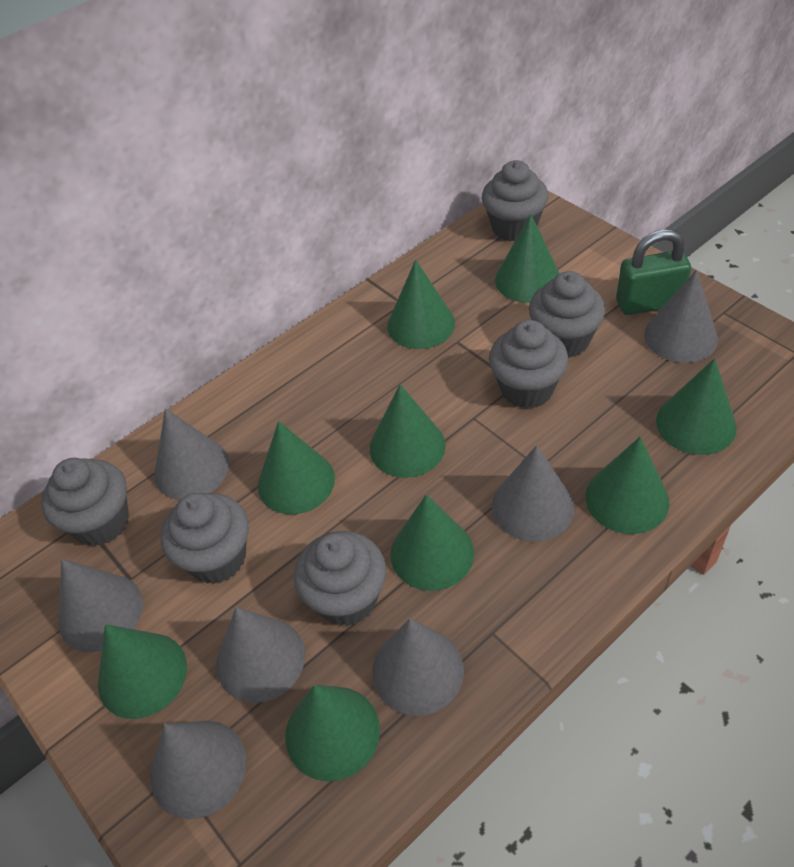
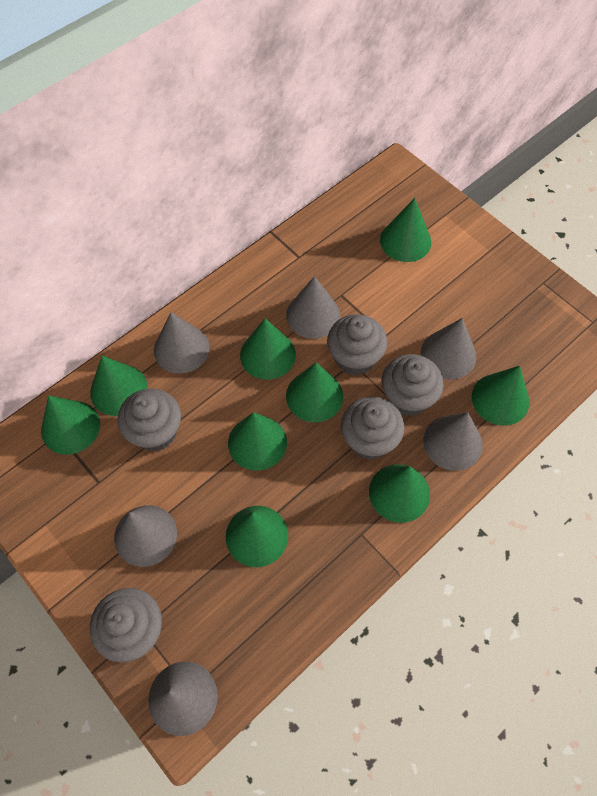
green padlock: [616,229,691,315] = 1 -> none = 0
grey cone: [59,559,143,652] [150,721,246,819] [154,408,230,500] [216,607,305,703] [372,618,464,716] [492,445,574,542] [644,270,718,363] = 7 -> [114,505,177,567] [148,661,218,736] [154,312,209,374] [286,276,340,339] [421,318,476,379] [423,412,483,471] = 6
grey cupcake: [41,458,129,546] [161,493,249,584] [294,531,386,626] [482,160,549,242] [489,320,568,409] [529,271,605,358] = 6 -> [90,588,162,663] [118,388,181,451] [327,314,387,376] [341,397,405,460] [382,354,444,416] = 5

